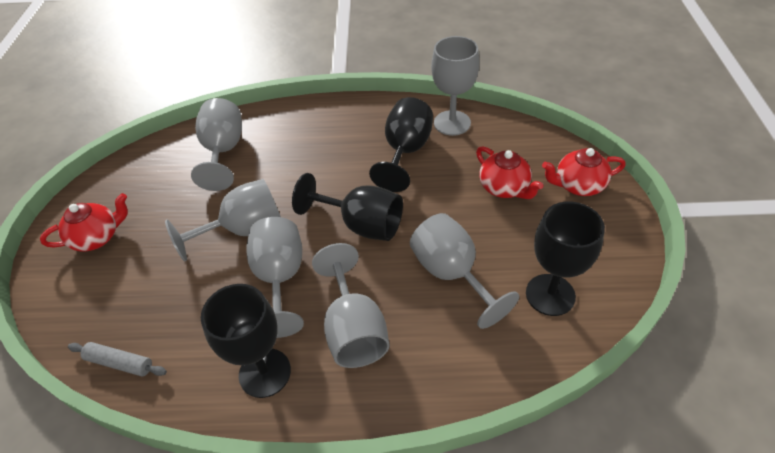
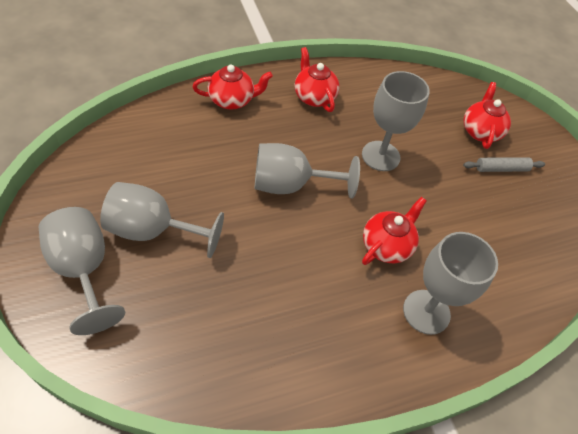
black goblet: [201,284,291,398] [292,173,403,241] [369,97,433,192] [526,202,605,316] = 4 -> none = 0
grey goblet: [165,179,281,261] [191,98,242,191] [247,217,304,338] [312,243,390,368] [410,213,519,329] [431,36,479,136] = 6 -> [39,207,125,335] [100,182,224,258] [255,143,360,198] [362,71,430,171] [403,232,498,335] = 5
red teapot: [40,193,128,251] [476,146,543,199] [542,148,626,196] = 3 -> [192,65,273,110] [295,47,340,112] [362,197,426,265] [463,82,511,149] = 4

